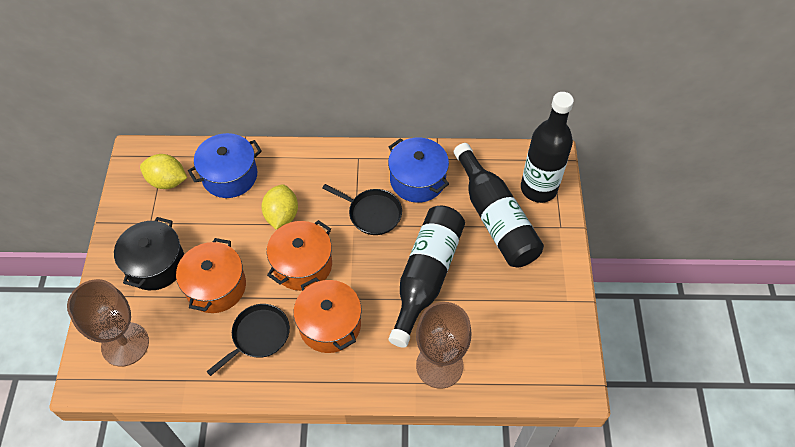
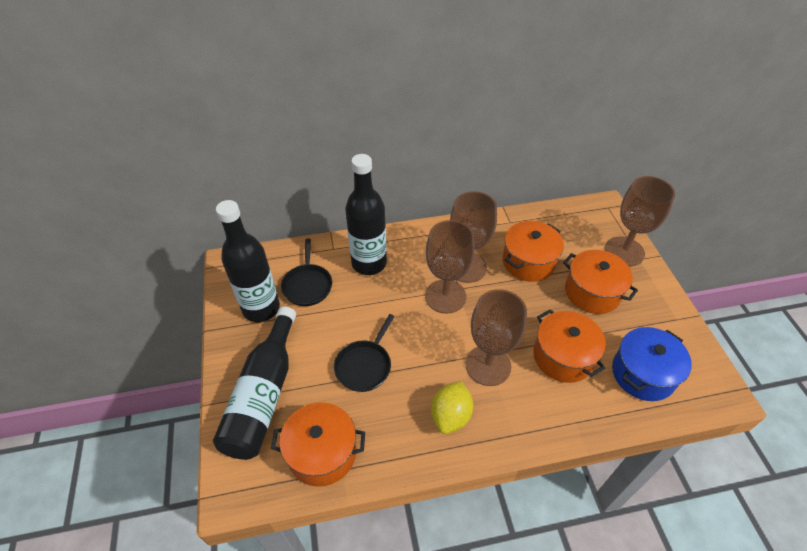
black pot: [114,217,184,290] = 1 -> none = 0
blue pot: [188,133,262,198] [388,138,449,203] = 2 -> [612,327,692,401] = 1
brown goblet: [67,279,149,367] [416,302,471,389] = 2 -> [425,220,475,314] [450,191,497,283] [465,289,527,386] [605,176,675,266] = 4
orange pot: [176,238,246,313] [267,220,332,291] [293,277,362,353] = 3 -> [271,402,365,487] [502,221,564,282] [533,309,606,383] [563,250,638,314] = 4
yellow lemon: [140,154,187,189] [261,184,298,229] = 2 -> [431,381,473,434] = 1

